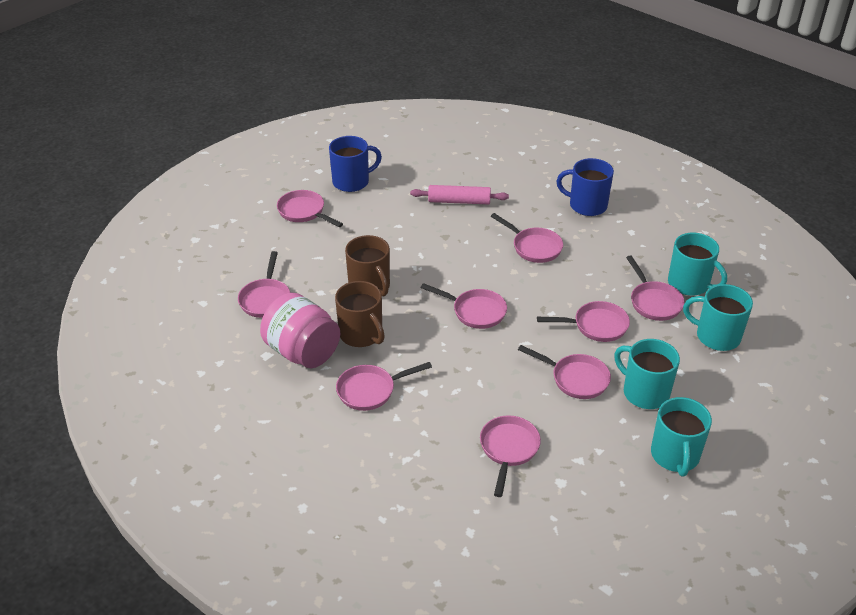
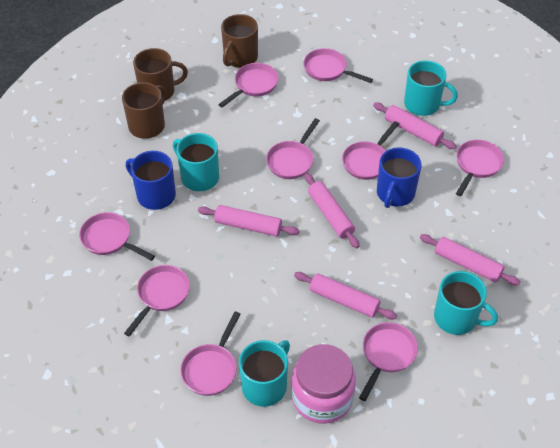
brown mug: [335,281,384,347] [345,235,390,296] = 2 -> [122,82,166,139] [133,48,188,101] [221,14,258,68] = 3
pink rolling pin: [410,185,509,205] = 1 -> [198,205,299,237] [294,272,397,320] [305,173,359,248] [373,103,457,149] [420,234,520,286] = 5

